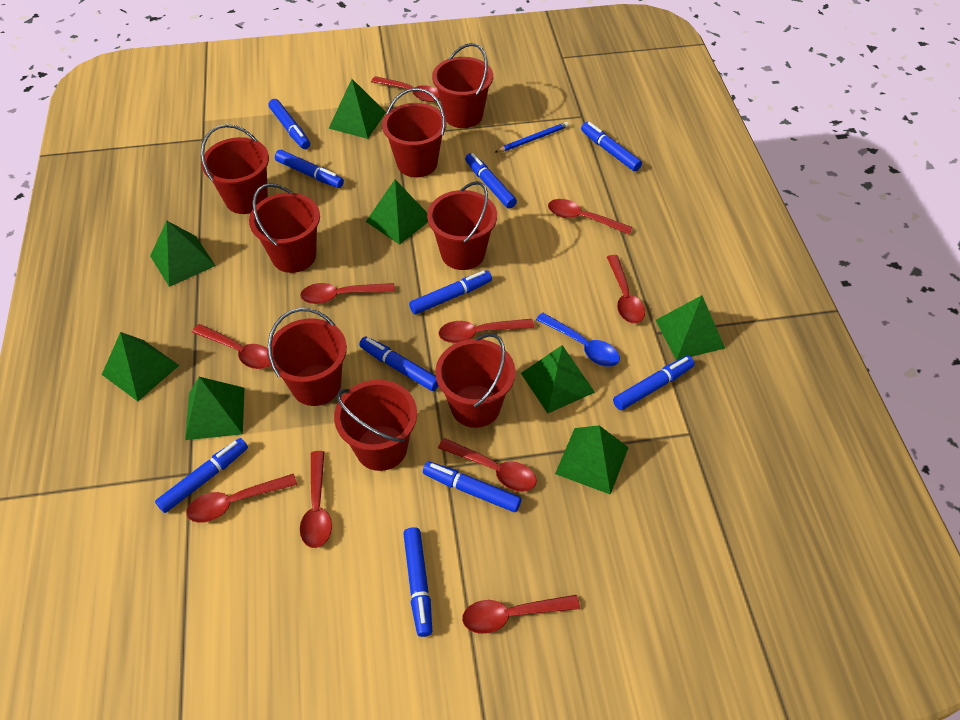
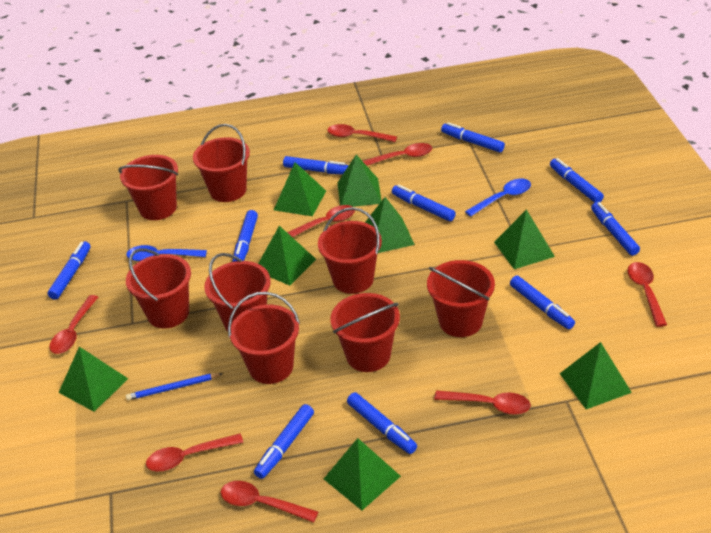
blue spoon: [536,313,620,367] = 1 -> [126,245,207,261] [465,179,531,217] = 2
red spoon: [187,474,297,523] [192,324,270,369] [300,283,395,304] [300,451,332,548] [371,76,440,102] [438,438,537,492] [439,319,534,343] [462,595,580,634] [548,199,633,235] [607,255,645,324] = 10 -> [49,295,98,354] [146,433,243,471] [221,481,318,523] [287,205,355,237] [327,124,397,142] [363,143,432,166] [434,390,531,415] [628,262,667,327] = 8

